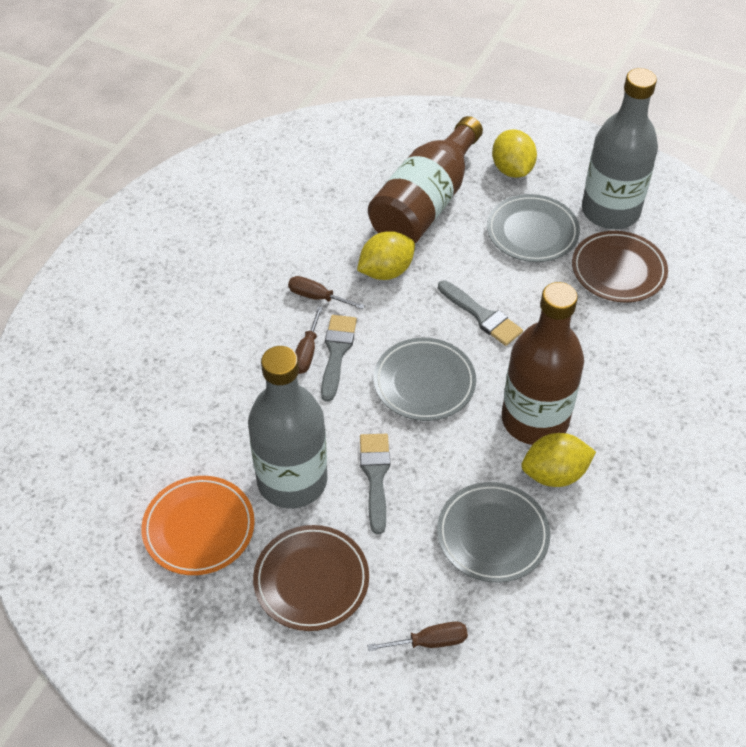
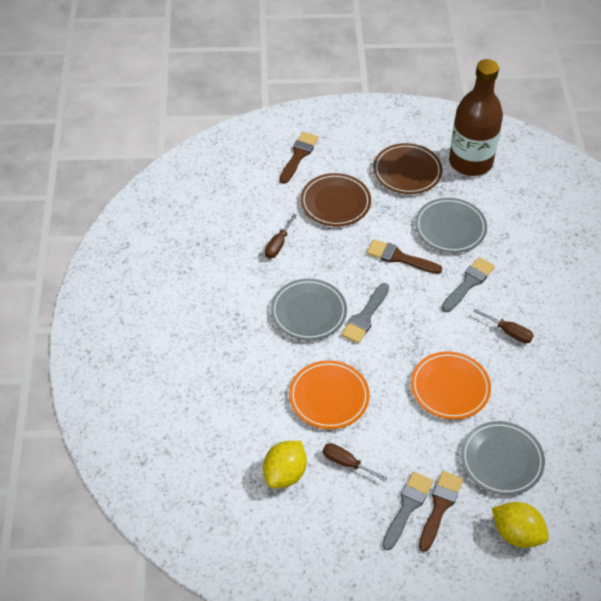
brown bottle: [368,116,483,243] [502,282,584,445] = 2 -> [449,59,503,176] = 1
brown brush: none = 0 -> [279,132,319,184] [367,239,442,274] [419,471,463,552] = 3
grey bottle: [248,346,328,509] [582,68,658,229] = 2 -> none = 0
orange plate: [141,476,255,575] = 1 -> [289,360,370,429] [411,352,491,419] = 2
yellow lemon: [357,231,415,280] [492,129,537,178] [521,433,596,487] = 3 -> [263,441,307,488] [492,502,549,548] = 2

